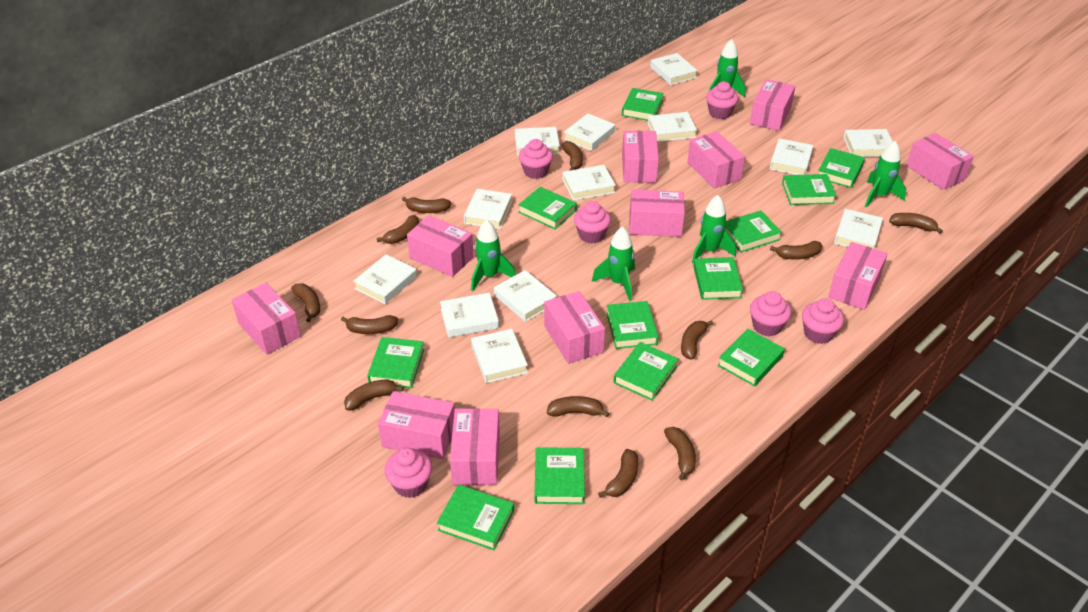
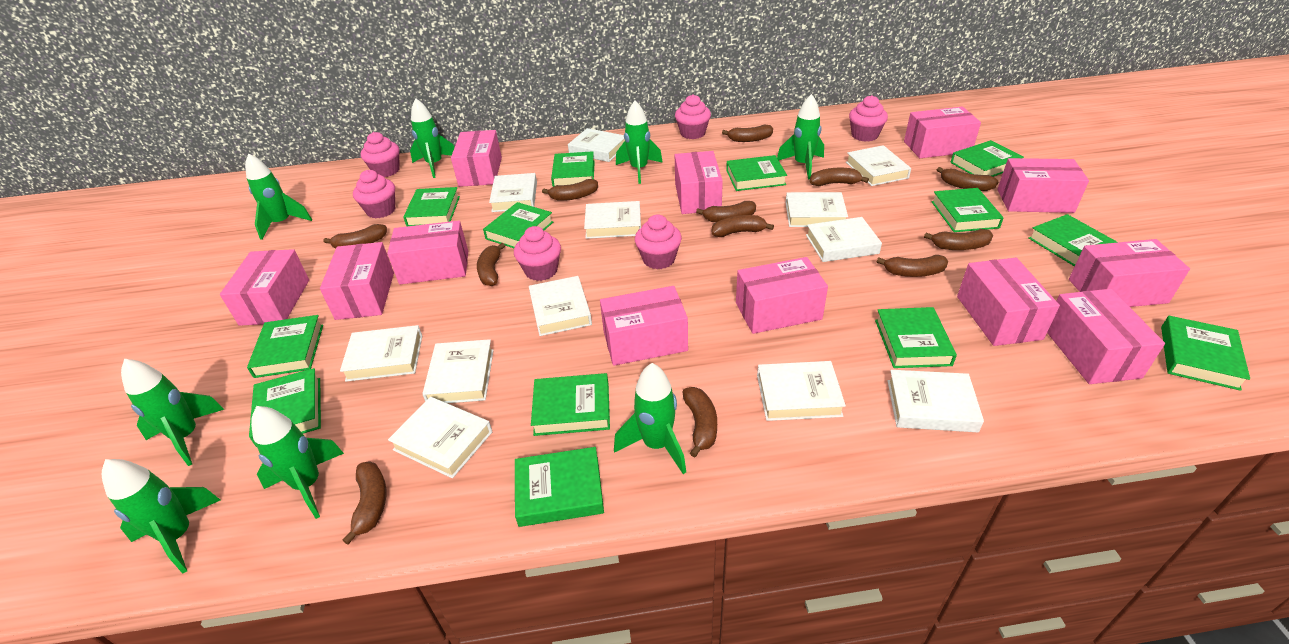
green book: [367,337,424,388] [437,484,514,550] [518,187,577,229] [535,447,585,504] [606,301,658,349] [613,342,678,401] [622,88,664,121] [693,257,743,300] [718,329,785,386] [725,211,782,252] [782,174,836,205] [818,148,865,188] = 12 -> [247,315,323,378] [249,368,321,447] [403,187,460,226] [483,202,553,248] [515,447,604,527] [531,373,610,436] [551,151,595,186] [726,155,787,191] [875,307,957,368] [931,188,1004,232] [950,140,1024,177] [1029,214,1118,267] [1161,316,1250,391] = 13
green rocket: [471,220,516,291] [592,227,635,301] [692,195,736,264] [709,39,745,97] [865,141,906,207] = 5 -> [101,459,220,574] [121,359,225,466] [245,153,312,240] [251,406,344,519] [410,98,455,178] [614,363,686,474] [616,101,663,184] [777,94,824,179] = 8
pink box: [232,283,301,355] [378,391,455,459] [407,215,474,277] [450,408,500,485] [544,291,605,364] [622,131,659,183] [629,189,685,237] [687,132,745,189] [750,79,795,131] [828,242,888,310] [906,133,974,190] = 11 -> [220,249,309,326] [320,242,394,320] [387,221,468,285] [451,130,502,187] [600,286,688,366] [675,151,723,214] [736,257,828,334] [904,107,981,158] [957,258,1060,346] [997,158,1089,213] [1047,289,1165,384] [1069,239,1190,307] = 12
white book: [353,254,417,304] [440,293,499,337] [464,189,512,229] [471,329,528,383] [494,270,557,322] [515,127,560,156] [562,165,616,201] [564,113,615,151] [648,112,697,142] [650,53,698,85] [770,138,813,175] [834,209,883,249] [843,129,893,157] = 13 -> [340,325,422,382] [388,397,492,478] [422,339,494,403] [489,173,537,212] [529,276,592,336] [568,128,625,162] [584,201,641,239] [757,361,846,421] [786,192,848,227] [806,217,882,262] [846,145,911,186] [888,370,984,432] = 12

